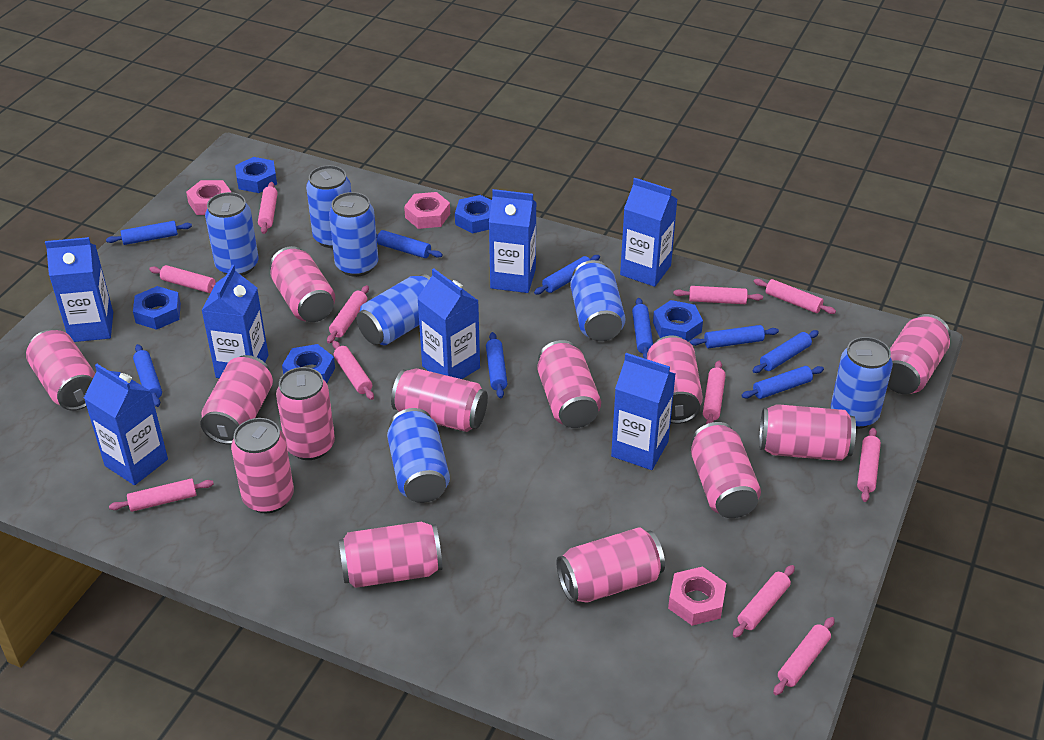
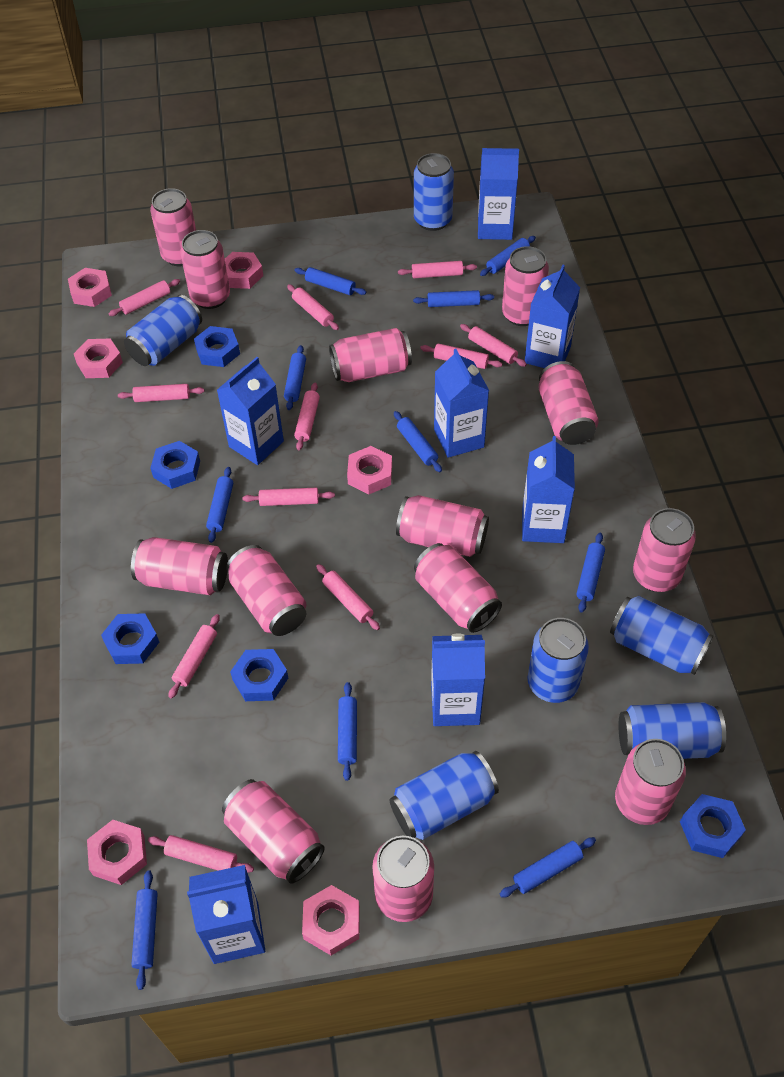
blue can: [205,192,258,276] [306,165,351,248] [329,192,378,277] [356,274,431,345] [387,408,450,503] [570,260,626,341] [831,337,893,429] = 7 -> [124,295,202,366] [390,751,499,840] [414,153,454,231] [528,618,589,703] [610,596,714,675] [618,702,726,759] = 6
blue rolling pin: [106,221,192,245] [133,344,162,407] [376,230,443,258] [486,332,507,398] [534,255,600,295] [632,298,653,359] [690,325,779,348] [741,366,824,399] [752,330,819,373] = 9 -> [131,870,158,990] [206,467,233,543] [284,345,306,410] [294,267,366,295] [338,682,357,781] [394,411,442,472] [413,290,494,307] [480,236,536,276] [500,837,596,898] [576,533,605,613] = 10
pink nut: [186,180,231,215] [404,192,450,229] [668,566,726,626] = 3 -> [68,268,112,307] [74,338,123,378] [87,820,147,885] [225,252,263,289] [302,885,360,955] [347,446,392,494] = 6

